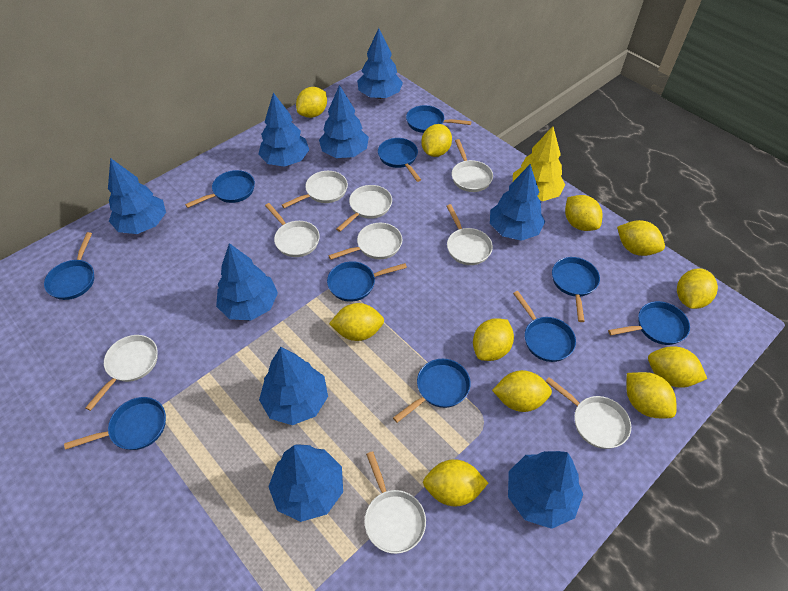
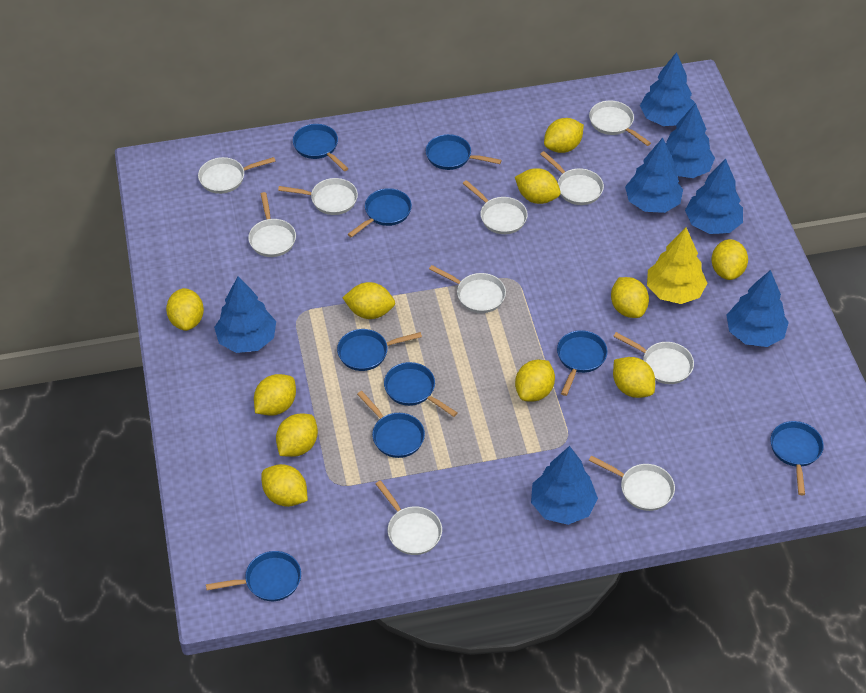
blue pan: [44,232,94,300] [64,397,166,450] [185,170,255,208] [327,261,407,302] [378,138,421,182] [393,359,471,423] [406,105,471,133] [513,291,576,362] [552,257,600,322] [608,301,690,345] = 10 -> [206,551,301,601] [293,124,349,171] [337,329,422,371] [348,188,412,238] [357,391,425,458] [384,362,457,417] [426,134,502,170] [557,330,608,396] [770,421,824,495] = 9
blue tree: [108,158,166,234] [216,243,278,321] [258,93,309,167] [259,347,328,425] [268,444,343,522] [319,85,369,158] [357,28,403,99] [490,164,545,241] [508,451,583,529] = 9 -> [214,276,276,353] [531,446,598,525] [625,138,683,213] [640,52,695,126] [666,103,715,178] [685,159,743,234] [726,270,789,347] = 7
white pan: [85,335,158,411] [265,203,320,257] [282,171,348,208] [328,223,402,260] [336,185,392,232] [364,451,426,554] [446,204,493,265] [452,139,493,192] [545,377,631,449] = 9 -> [198,157,276,194] [248,192,296,257] [278,178,358,215] [376,480,442,555] [429,265,506,313] [463,180,528,234] [540,151,604,205] [588,456,675,511] [589,100,651,146] [613,332,694,384] = 10

